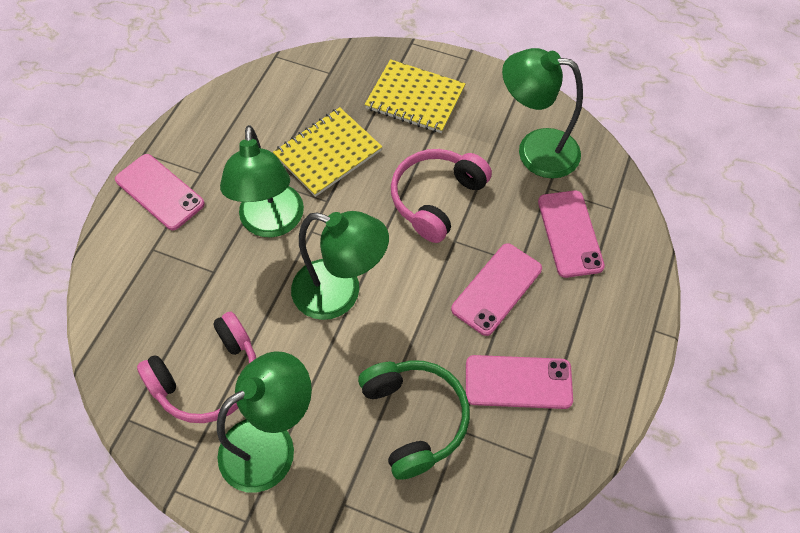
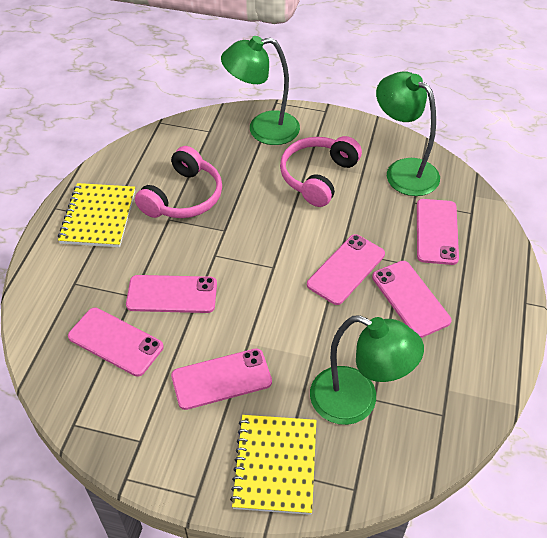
green headphones: [358,360,470,480] = 1 -> none = 0
green lamp: [217,351,312,493] [220,125,304,237] [291,211,389,320] [502,48,583,178] = 4 -> [221,36,300,145] [310,315,424,425] [376,72,440,196] = 3
pink phone: [115,154,205,230] [451,243,542,336] [466,355,573,409] [538,191,605,278] = 4 -> [68,308,164,377] [126,275,217,313] [171,348,272,410] [307,234,385,305] [372,261,451,338] [417,199,459,265] = 6

